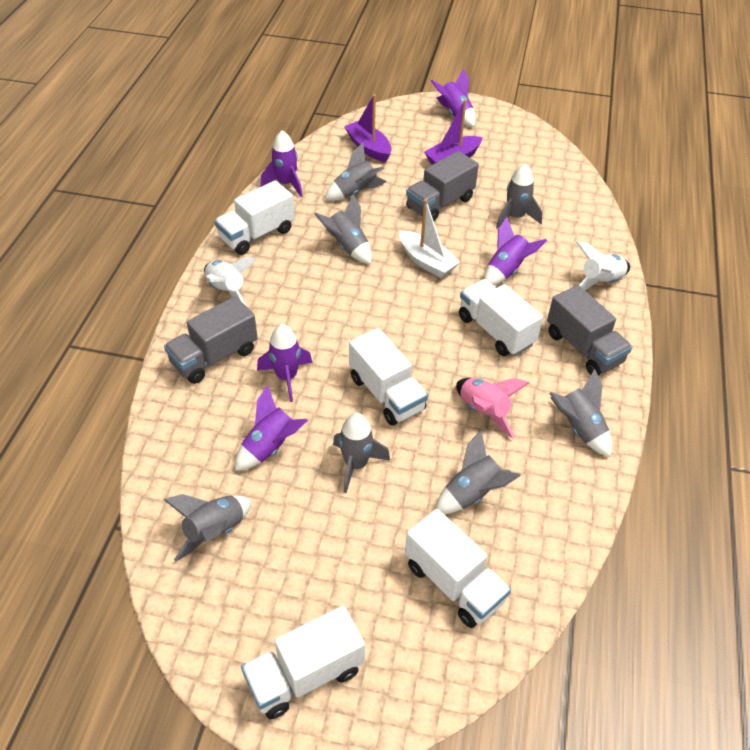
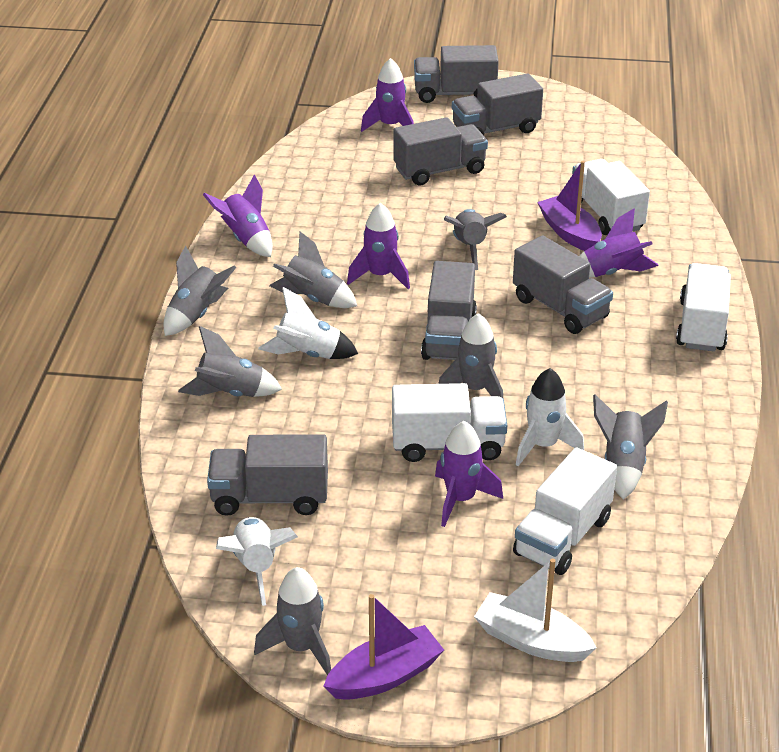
grey truck: [164,296,258,384] [406,151,479,221] [547,285,632,376] = 3 -> [207,434,328,516] [393,117,488,185] [414,45,499,103] [421,261,477,360] [452,74,543,135] [513,235,613,334] = 6
pink rocket: [456,378,529,438] = 1 -> none = 0
white rocket: [204,257,257,307] [576,242,630,290] = 2 -> [216,517,298,606] [258,287,358,359] [516,368,584,466] = 3
white truck: [215,180,295,255] [241,606,365,719] [349,328,428,426] [405,509,511,628] [459,279,543,356] = 5 -> [392,383,507,462] [513,447,617,575] [572,159,650,235] [676,263,731,352] = 4

